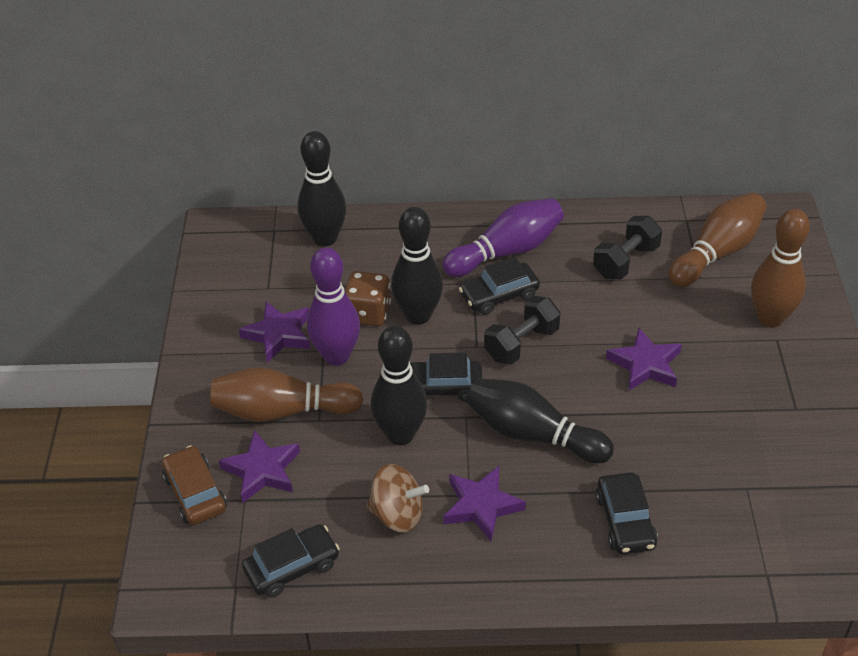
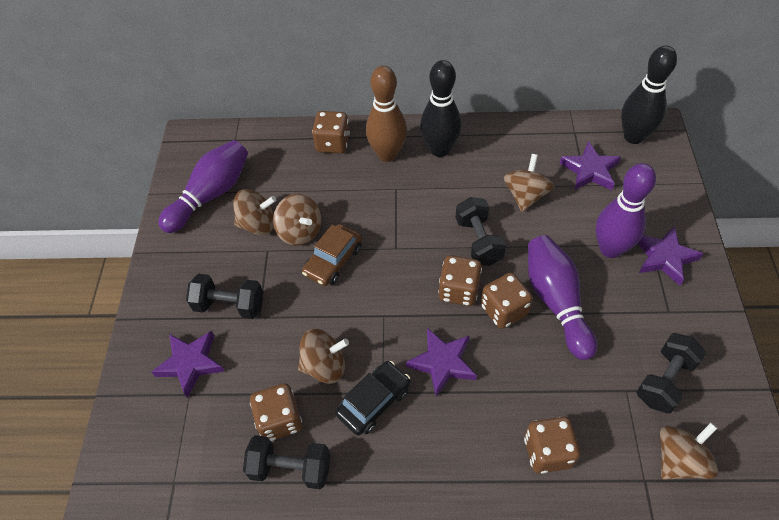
black bowling pin: [298,131,346,246] [371,326,427,445] [391,207,443,325] [466,378,614,463] = 4 -> [420,60,461,157] [621,45,677,144] = 2
black car: [242,524,340,598] [410,353,482,402] [459,257,540,315] [595,473,658,554] = 4 -> [335,361,410,436] = 1
black dumbbell: [484,296,561,365] [593,216,662,280] = 2 -> [186,274,263,319] [243,435,330,489] [456,197,506,266] [636,333,706,414] = 4
brown bowling pin: [210,367,364,422] [668,192,767,287] [751,209,810,328] = 3 -> [366,66,407,162] = 1
brown dice: [345,271,391,326] = 1 -> [250,383,302,441] [312,111,350,154] [438,255,482,306] [481,272,533,329] [524,417,580,474] = 5
brown spinning top: [367,464,429,533] = 1 -> [233,189,276,235] [273,194,321,246] [298,329,349,384] [504,154,554,212] [660,423,718,480] = 5
purple bowling pin: [307,247,360,366] [442,198,564,277] = 2 -> [158,140,248,233] [528,235,597,360] [596,163,656,258] = 3

